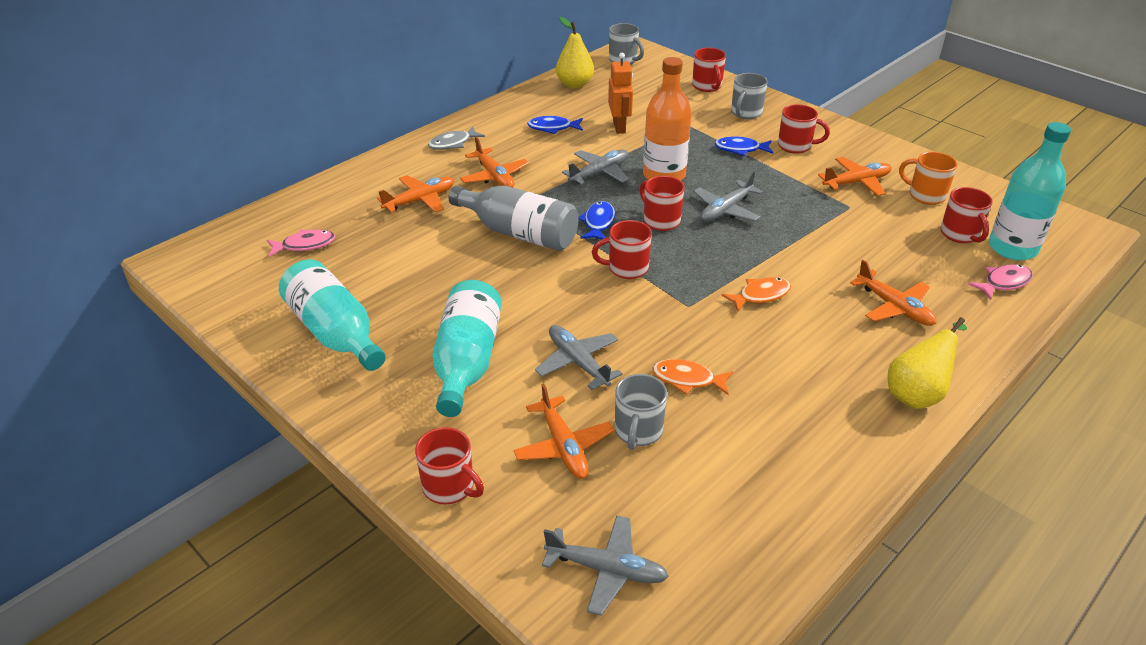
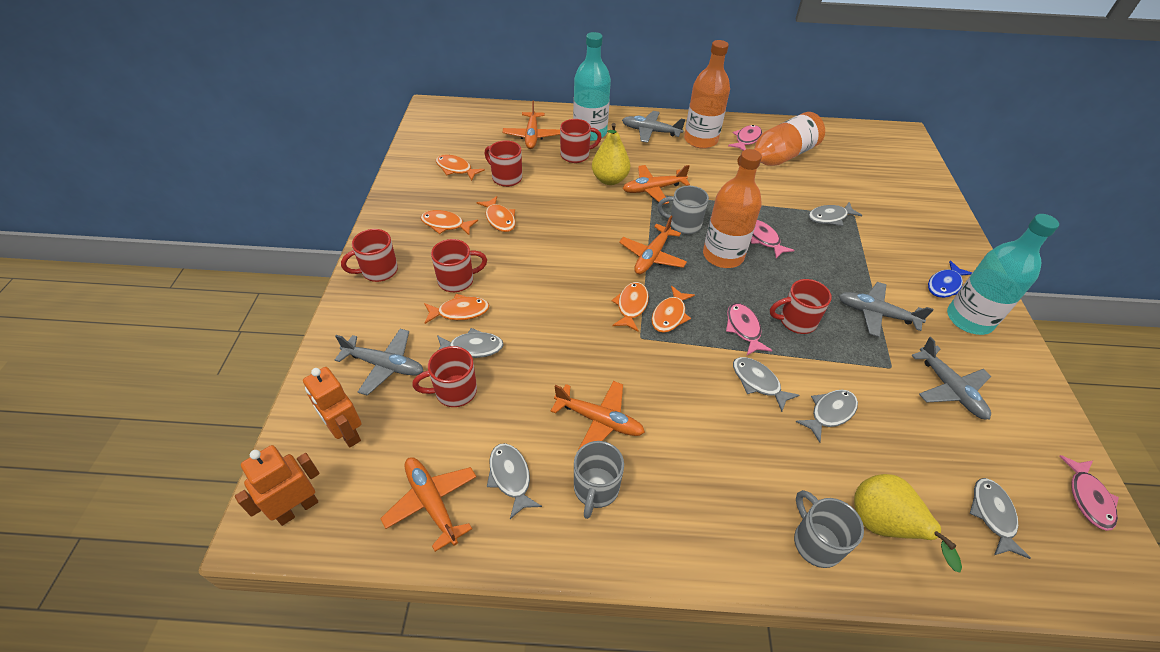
blue fish: [527,116,583,134] [578,201,615,240] [714,136,773,156] = 3 -> [928,261,973,298] = 1
grey bottle: [449,186,578,251] = 1 -> none = 0
grey fish: [428,127,485,150] = 1 -> [437,328,504,358] [487,443,542,519] [733,357,800,412] [796,390,858,442] [808,202,862,226] [970,478,1031,559] = 6
orange bottle: [643,57,692,181] = 1 -> [684,40,730,149] [703,149,762,268] [738,112,825,166] = 3
orange fish: [652,359,733,395] [721,277,791,312] = 2 -> [421,210,478,235] [424,294,490,324] [436,155,485,181] [477,196,516,232] [611,282,649,332] [651,286,695,333] = 6
orange mug: [899,152,958,205] = 1 -> none = 0
orange robot: [608,53,633,134] = 1 -> [235,445,320,526] [303,367,361,447] = 2
pink fish: [267,229,336,257] [968,264,1033,300] = 2 -> [726,303,773,355] [728,125,762,151] [751,220,795,259] [1059,455,1119,531] = 4
turquoise bottle: [279,259,386,371] [432,280,502,417] [989,122,1071,260] = 3 -> [573,32,611,141] [947,214,1059,335] = 2

